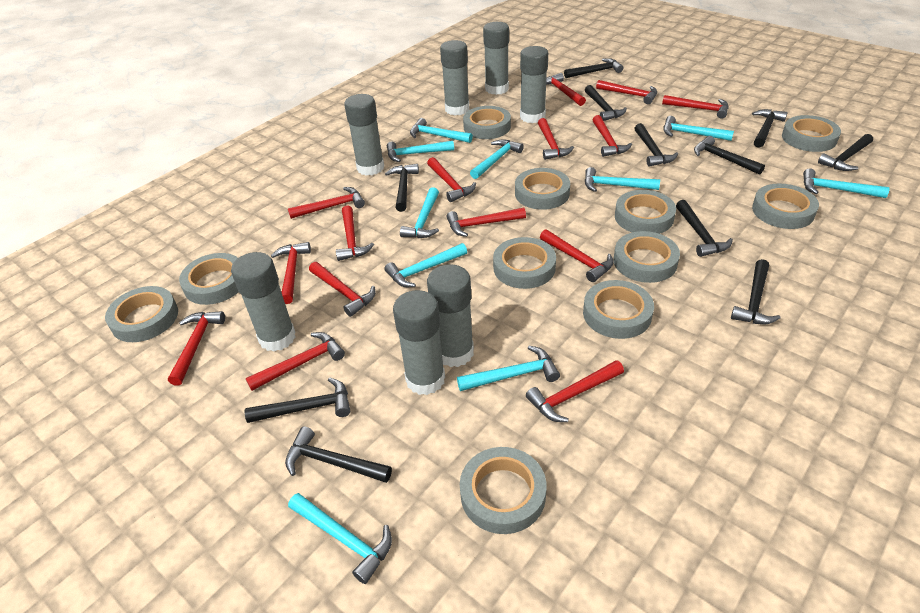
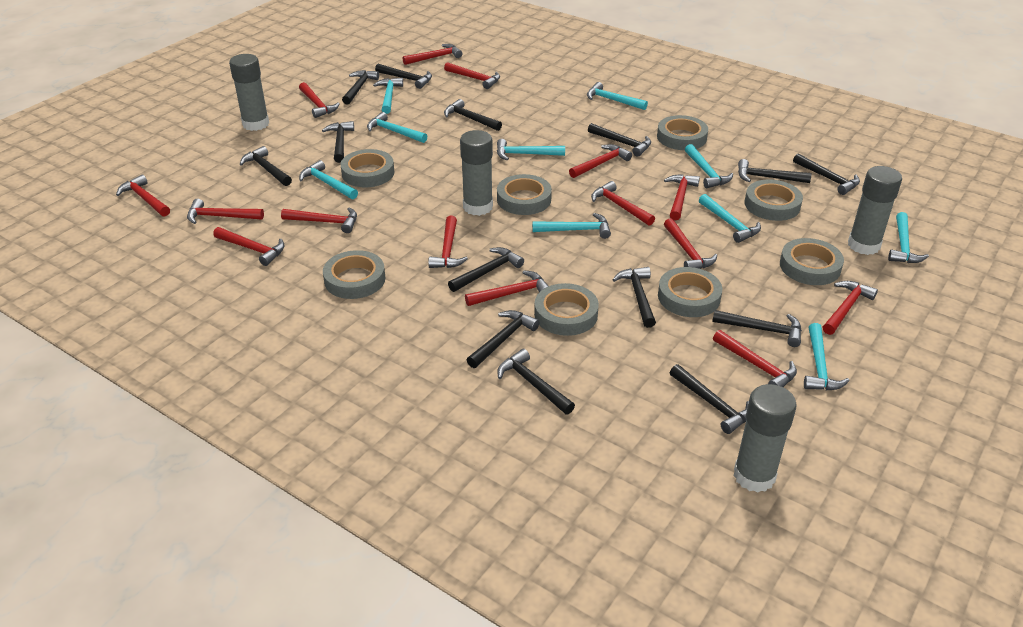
black hammer: [245,377,350,423] [285,426,392,483] [385,164,419,212] [564,58,623,78] [585,85,627,121] [634,123,678,167] [676,200,733,257] [694,136,765,175] [731,259,781,325] [752,109,788,148] [818,134,873,171] = 11 -> [240,146,292,186] [322,121,354,163] [342,70,379,104] [375,64,432,89] [444,99,502,131] [448,247,524,292] [467,310,539,368] [497,349,575,415] [588,123,651,157] [613,267,656,328] [670,364,749,434] [712,310,802,347] [738,159,812,183] [793,153,860,195] = 14
grey glue stick: [231,252,296,351] [344,94,384,176] [393,290,445,395] [427,264,474,367] [440,40,469,115] [483,22,509,95] [520,46,548,123] = 7 -> [229,54,269,131] [460,130,493,216] [734,384,797,493] [848,166,902,255] = 4
grey tape: [105,286,178,342] [179,253,239,305] [460,447,546,534] [463,106,511,139] [493,237,556,289] [515,168,570,210] [583,280,654,339] [614,231,680,283] [615,190,676,234] [752,184,819,229] [782,115,841,152] = 11 -> [323,250,385,299] [340,149,394,187] [497,174,552,215] [534,283,599,336] [657,115,708,150] [658,267,722,317] [745,180,803,221] [780,238,844,285] = 8

